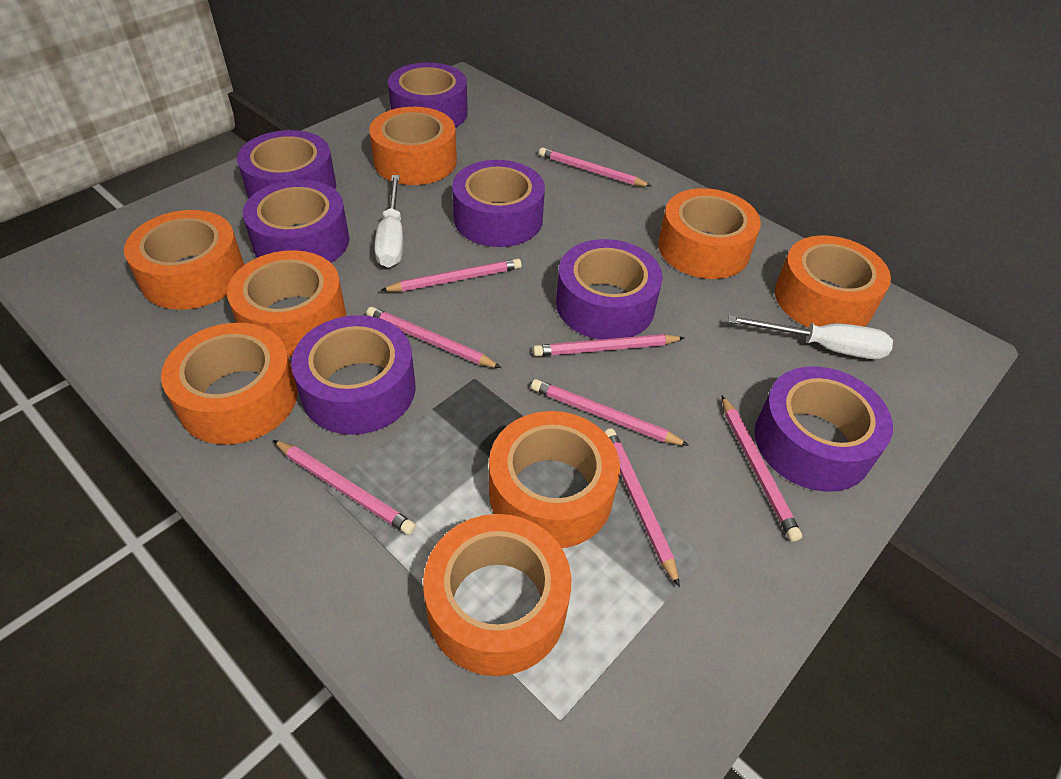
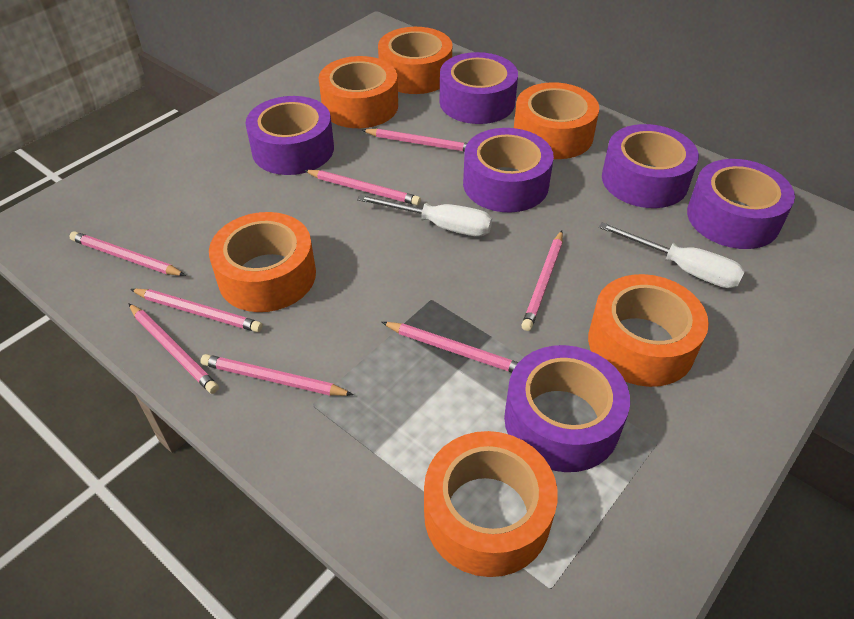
orange tape: [124,210,244,310] [161,323,298,444] [227,250,346,357] [369,107,457,185] [423,514,571,676] [489,411,620,548] [658,188,761,279] [775,235,891,327] = 8 -> [209,212,316,312] [319,56,398,128] [378,27,453,94] [424,431,558,577] [514,82,599,159] [588,274,709,387] = 6
purple tape: [237,130,336,199] [243,180,349,263] [291,315,416,435] [388,62,468,128] [452,160,545,247] [556,239,663,340] [754,366,893,492] = 7 -> [246,96,334,175] [440,52,518,124] [463,128,554,213] [504,345,630,472] [602,124,699,208] [687,159,795,249] = 6

